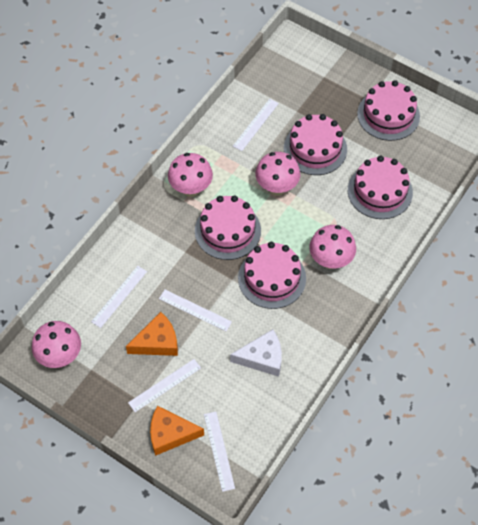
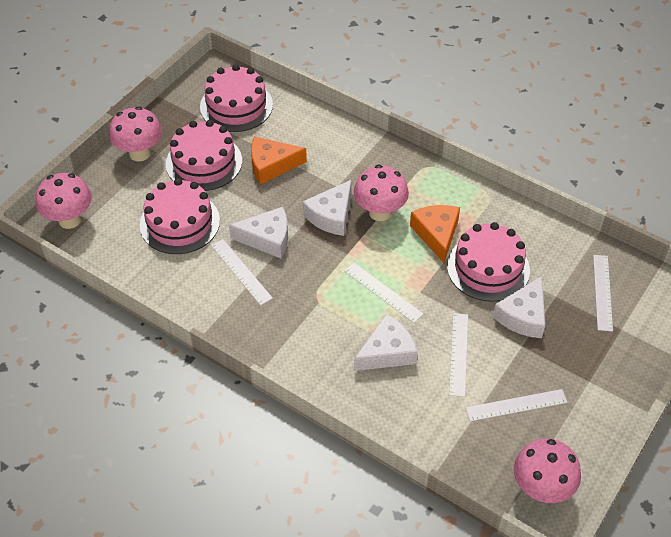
pink cake: [195,195,261,260] [238,242,306,309] [284,114,347,175] [348,156,413,219] [357,80,420,141] = 5 -> [140,178,220,254] [166,120,242,191] [200,64,273,132] [447,222,530,302] = 4
white cheese: [230,329,282,377] = 1 -> [229,207,288,259] [303,179,352,236] [354,314,418,371] [493,276,545,338] = 4

